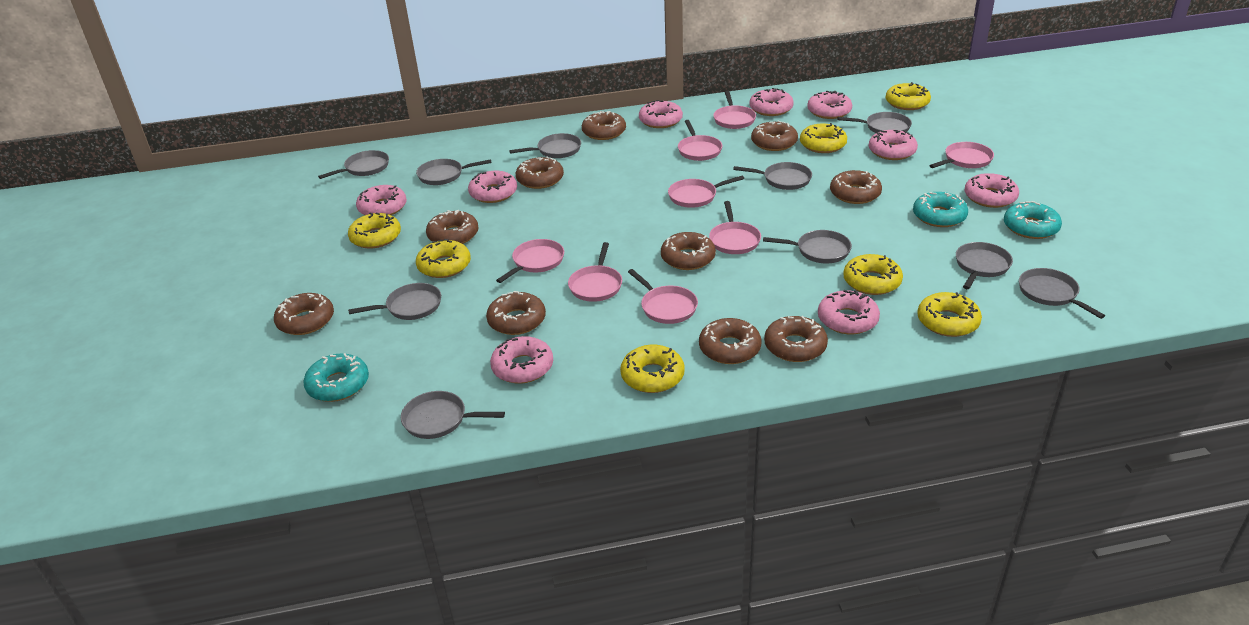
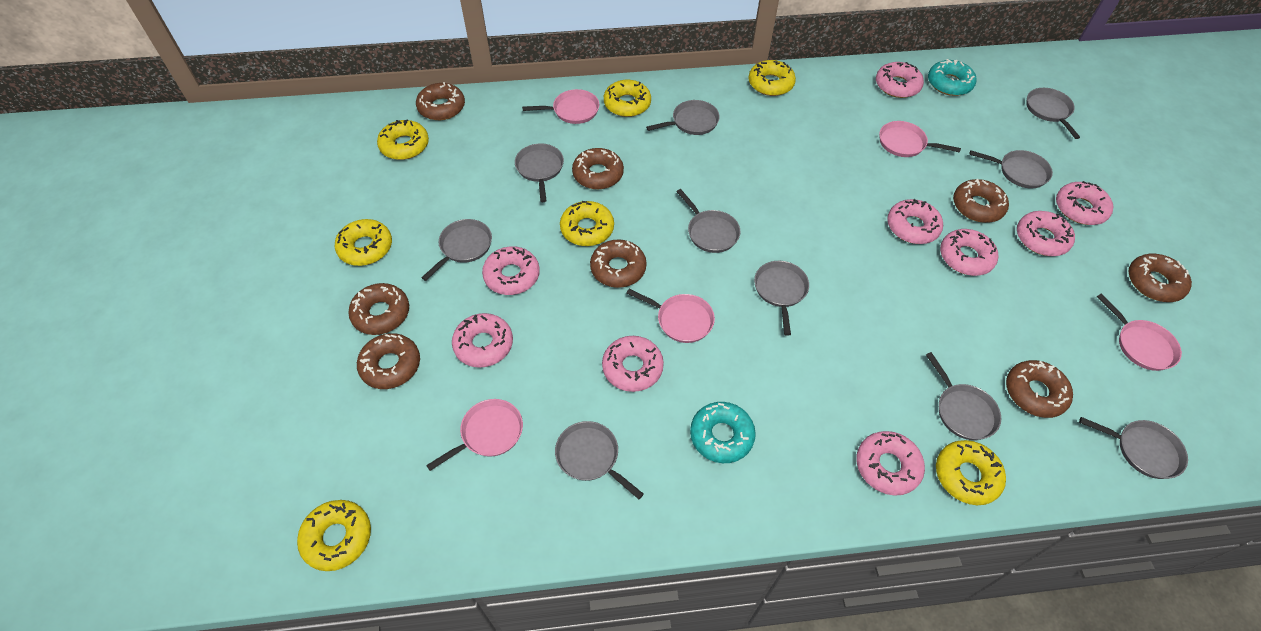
brown donut: [274,293,334,335] [426,210,478,244] [486,291,546,335] [516,157,564,189] [582,111,626,140] [661,232,716,270] [699,318,761,364] [751,121,798,151] [764,316,828,362] [830,170,882,204] = 10 -> [348,283,409,335] [357,333,420,389] [416,82,465,120] [572,148,624,189] [590,239,647,288] [953,179,1009,223] [1006,360,1073,418] [1128,254,1192,302] = 8
pink pan: [496,239,564,283] [568,242,622,302] [628,269,698,324] [668,176,744,208] [678,120,722,161] [709,201,761,254] [713,91,756,129] [929,142,994,168] = 8 -> [426,399,523,471] [522,89,599,124] [626,289,715,343] [879,121,961,157] [1097,293,1182,371] = 5
turquoise donut: [303,353,369,402] [913,192,968,227] [1004,201,1062,239] = 3 -> [690,402,756,463] [928,59,977,96] = 2

